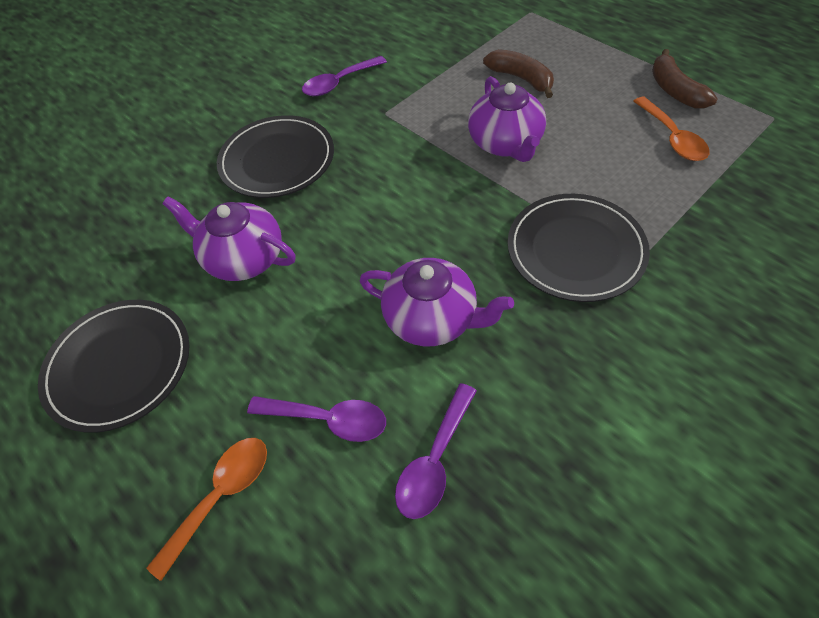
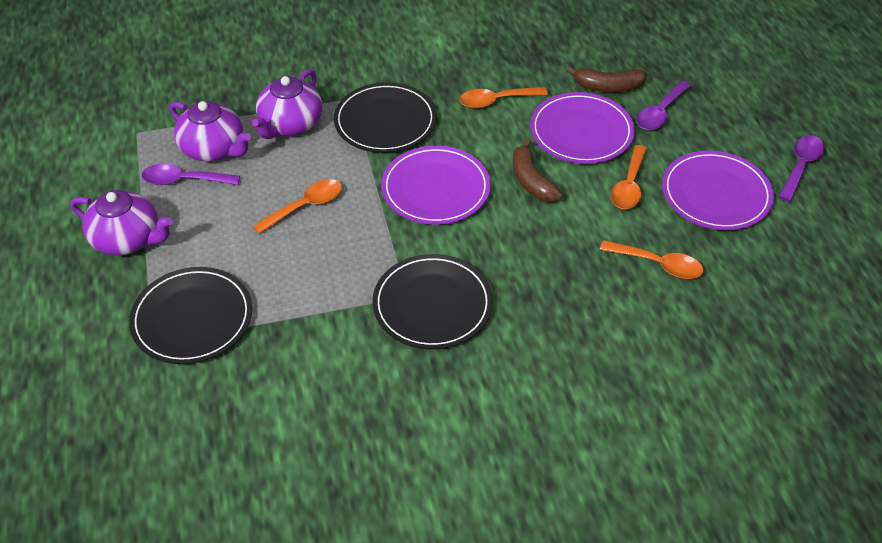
orange spoon: [146,438,267,581] [633,97,709,161] = 2 -> [253,179,342,234] [459,87,548,108] [600,240,704,279] [611,145,647,209] = 4
purple plate: none = 0 -> [381,146,491,225] [530,92,635,164] [662,151,774,230] = 3

